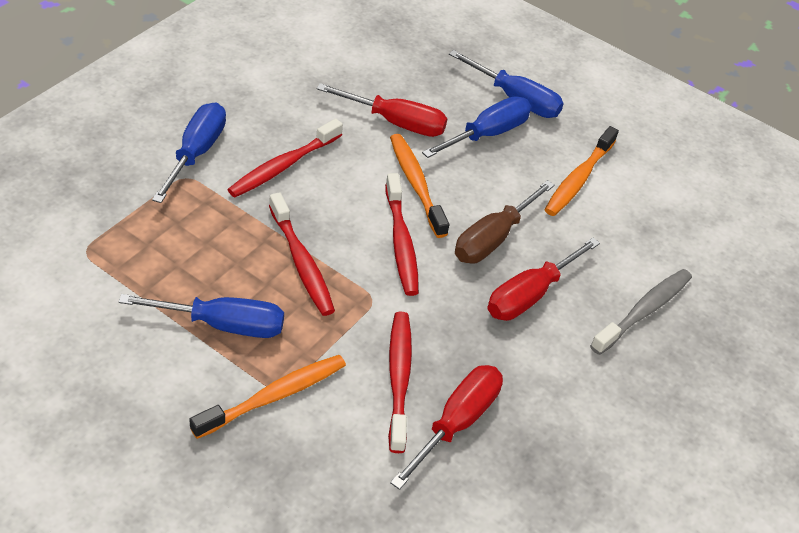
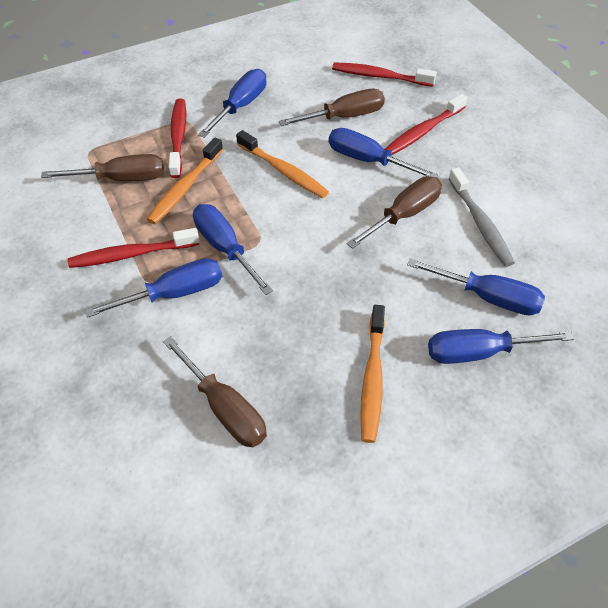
blue screwdriver: [118,294,284,338] [152,103,226,203] [422,96,531,158] [449,50,564,118] = 4 -> [85,258,222,318] [193,204,273,295] [198,69,267,138] [328,128,438,177] [407,258,545,315] [428,329,574,364] = 6
brown screwdriver: [455,180,555,264] = 1 -> [41,154,164,181] [163,336,267,447] [279,89,385,126] [347,176,442,249] = 4
red screwdriver: [317,83,448,137] [390,365,503,490] [487,238,600,321] = 3 -> none = 0

